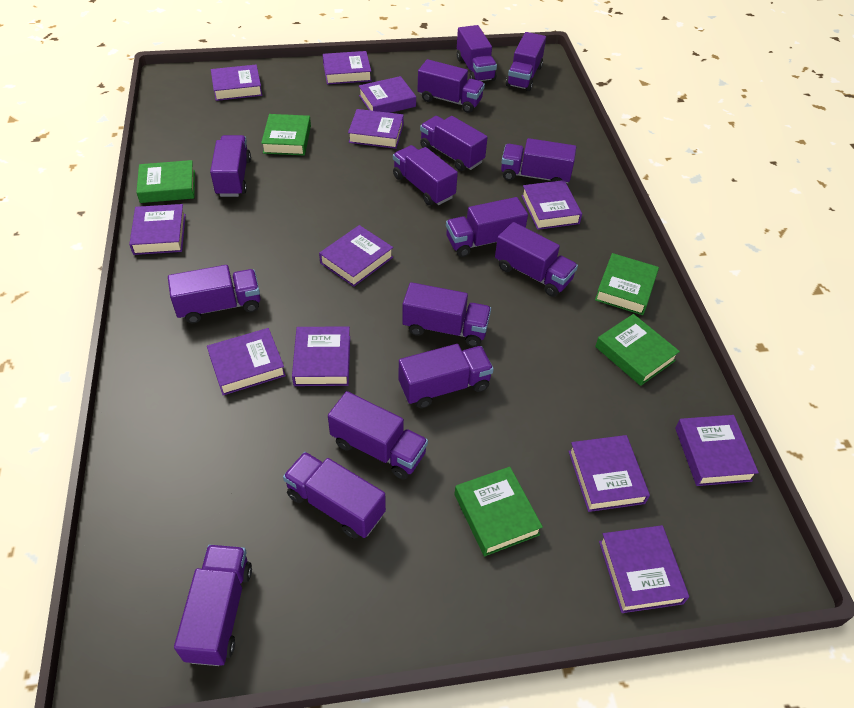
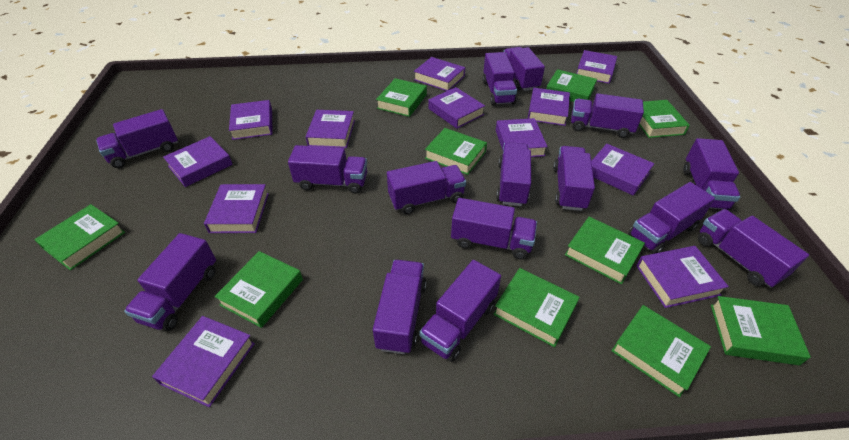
green book: [136,160,195,203] [261,114,311,155] [454,467,543,556] [595,253,659,315] [595,314,680,386] = 5 -> [34,204,125,270] [214,251,303,328] [376,78,427,117] [425,128,487,175] [493,268,580,347] [546,69,597,102] [565,217,645,284] [611,305,711,397] [639,100,690,138] [711,296,811,365] = 10

